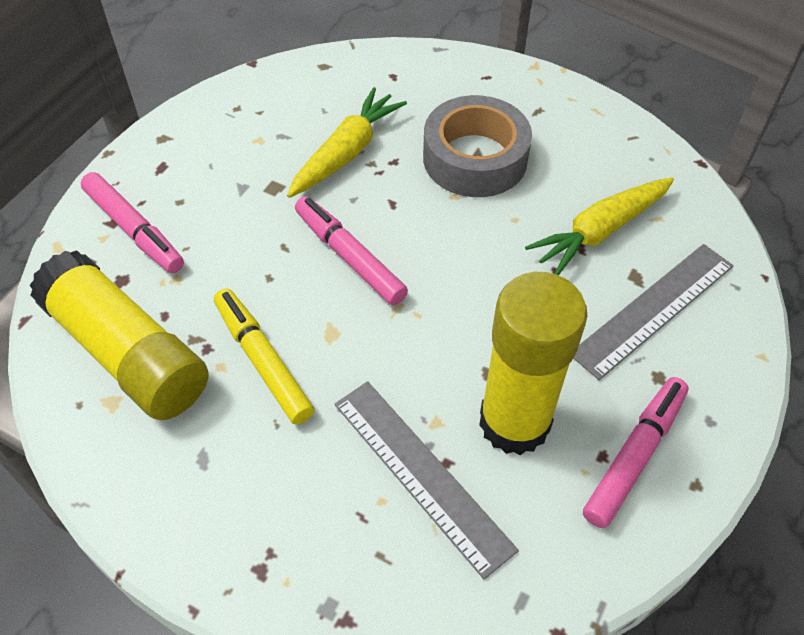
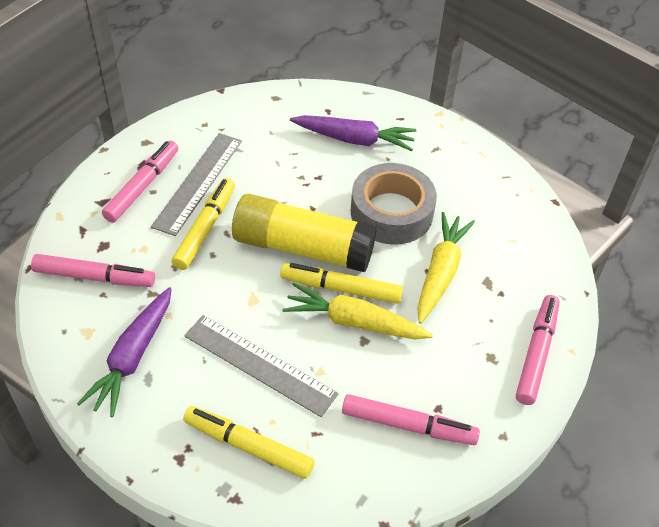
pink marker: [81,172,184,273] [295,196,408,306] [583,377,688,528] = 3 -> [31,254,155,287] [102,141,178,223] [342,394,480,445] [516,295,560,405] = 4
purple carrot: none = 0 -> [77,287,172,417] [290,115,417,151] = 2
yellow glue stick: [30,250,209,420] [479,272,587,455] = 2 -> [232,194,377,272] = 1
yellow marker: [214,288,314,425] = 1 -> [172,178,235,270] [183,406,315,479] [280,263,403,304] = 3

